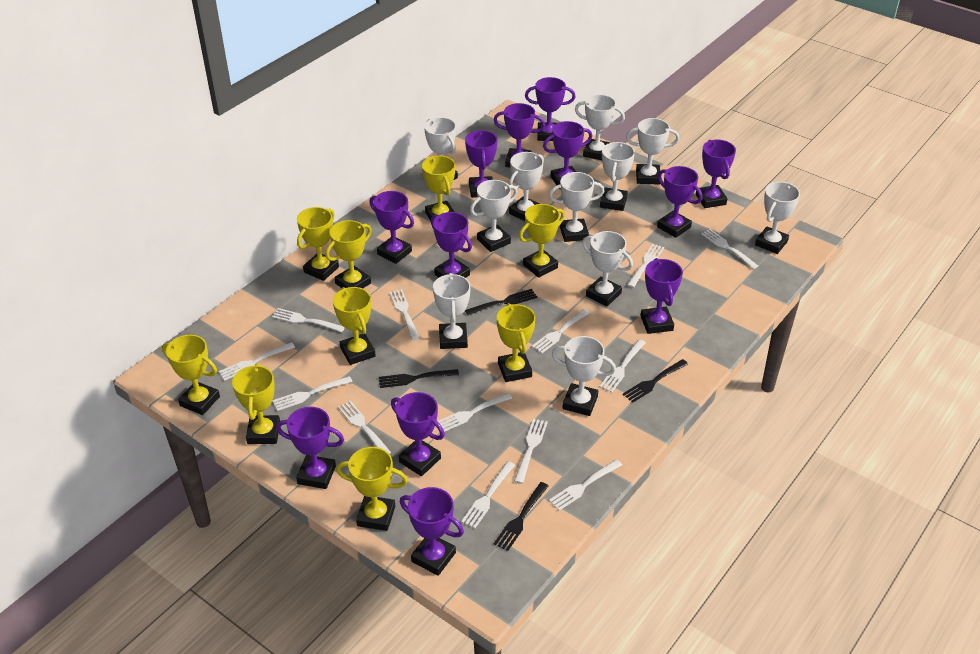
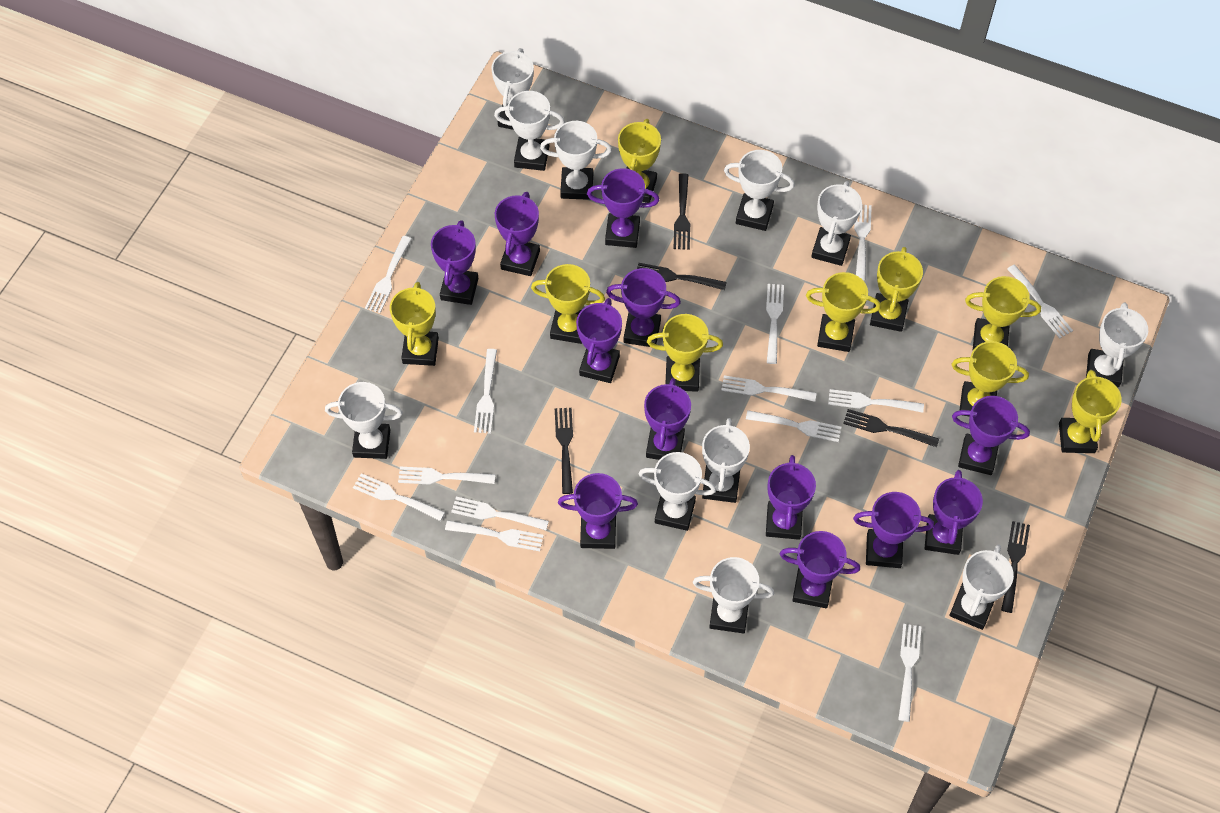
black fork: [379,369,459,388] [465,289,537,315] [494,482,548,551] [623,359,688,403] = 4 -> [555,408,573,494] [637,263,727,290] [674,173,690,250] [843,409,939,448] [1001,521,1030,613] = 5

